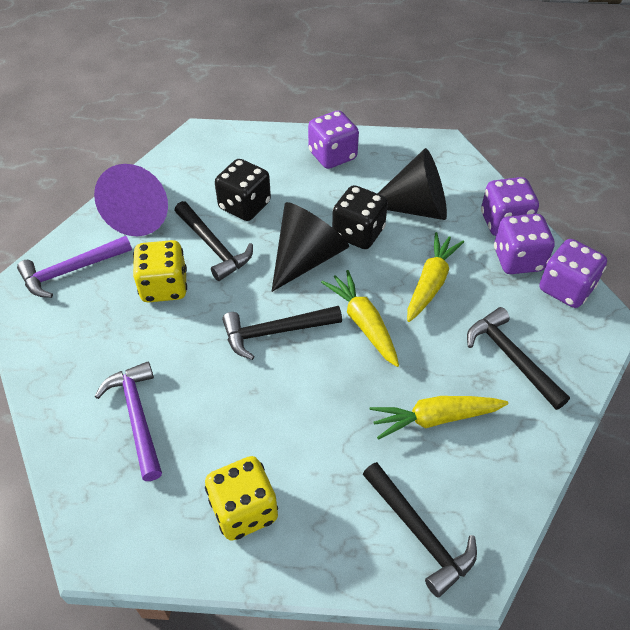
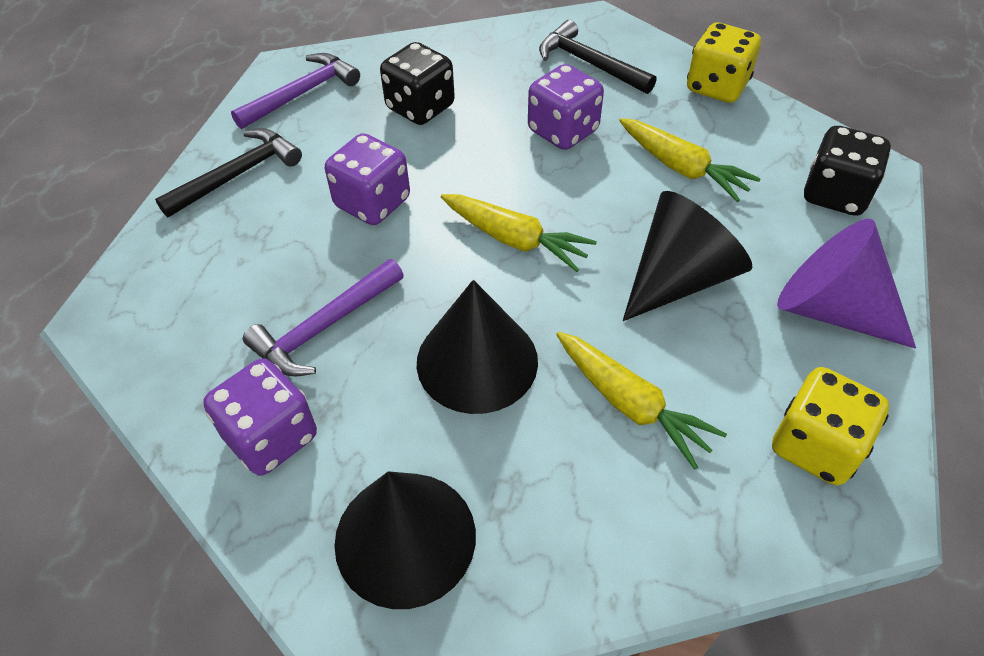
black cone: [271,202,349,292] [377,148,447,220] = 2 -> [334,471,476,609] [417,280,538,414] [623,191,753,321] = 3
black hammer: [175,201,253,281] [222,306,342,360] [363,462,477,598] [467,307,570,410] = 4 -> [155,128,302,217] [539,20,657,94] = 2
purple dice: [308,110,359,169] [481,177,539,236] [494,214,555,274] [539,239,607,308] = 4 -> [203,358,317,476] [325,133,410,225] [528,64,604,150] = 3

